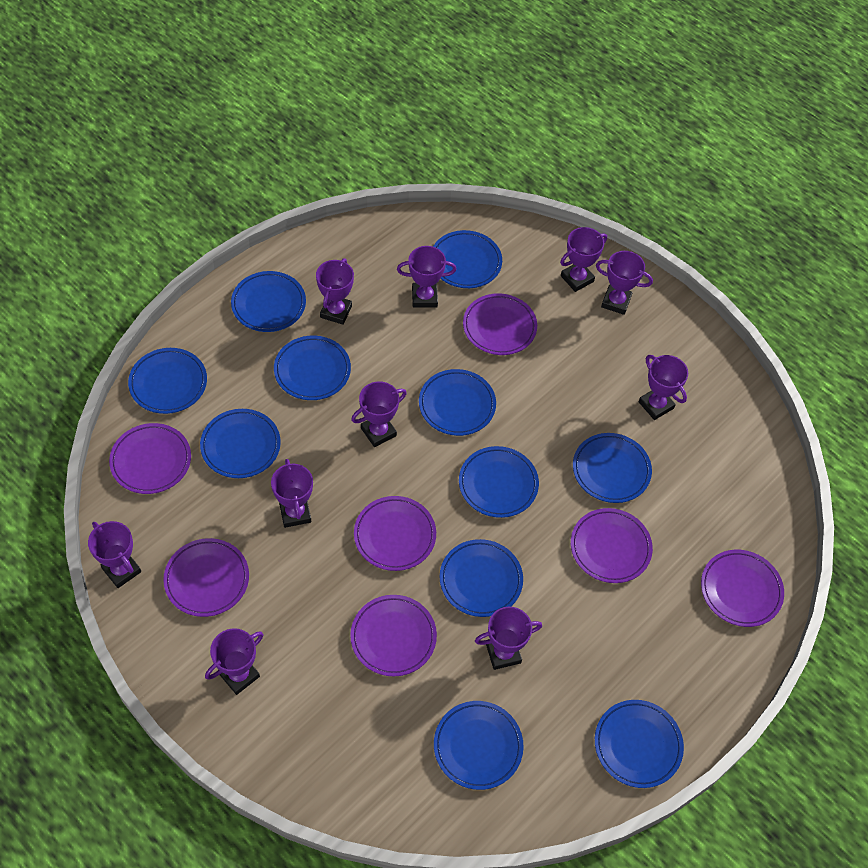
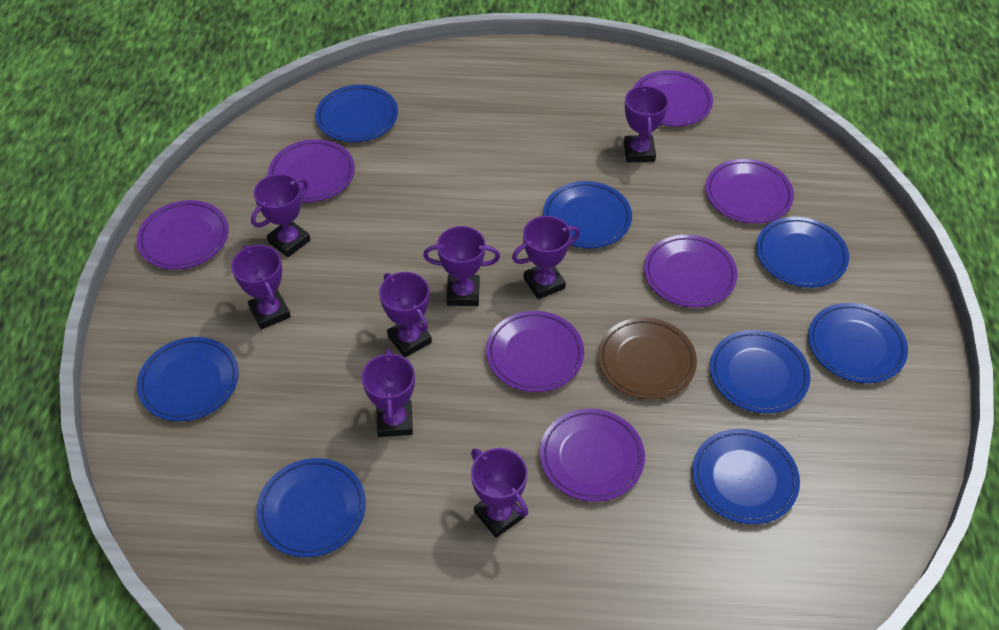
blue plate: [128,348,207,414] [200,409,281,478] [231,271,306,332] [274,336,351,400] [419,369,496,436] [433,230,502,288] [434,701,524,790] [440,539,523,617] [459,446,539,518] [573,433,652,503] [595,700,684,788] = 11 -> [137,337,239,421] [256,458,366,557] [315,85,398,142] [543,181,632,248] [692,429,800,524] [710,330,811,414] [756,217,849,288] [808,303,908,383] = 8
brown plate: none = 0 -> [598,318,697,400] = 1
purple trophy: [88,521,141,588] [205,628,264,695] [271,459,313,528] [316,258,354,325] [351,381,407,447] [397,246,456,308] [475,607,542,670] [560,227,607,292] [596,251,653,315] [639,355,688,420] = 10 -> [231,245,291,329] [251,174,310,257] [361,349,415,437] [379,272,432,358] [423,226,500,306] [471,448,528,538] [512,216,580,299] [624,85,669,162] = 8

